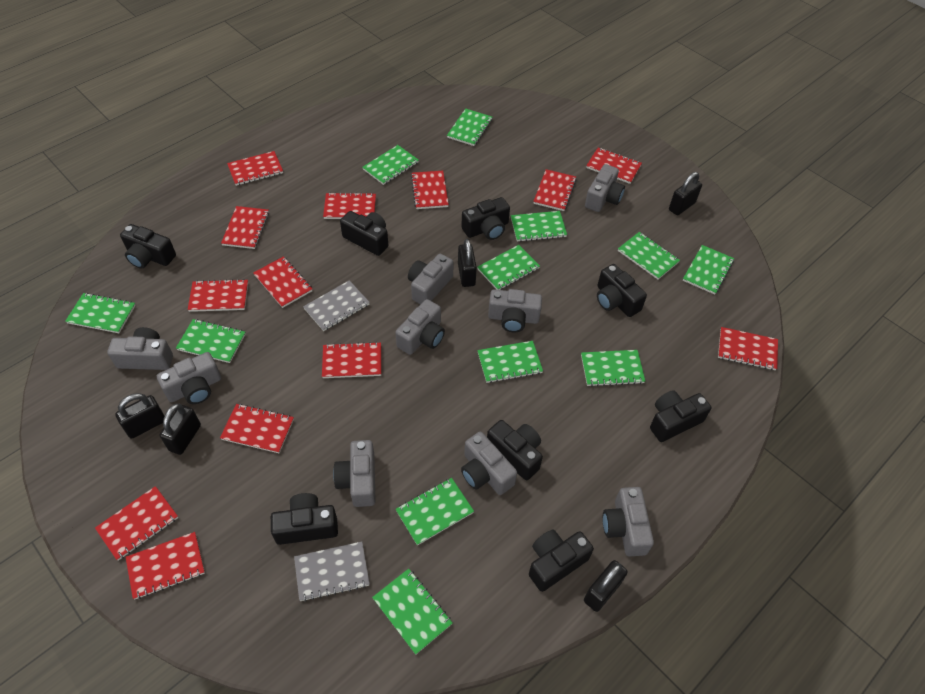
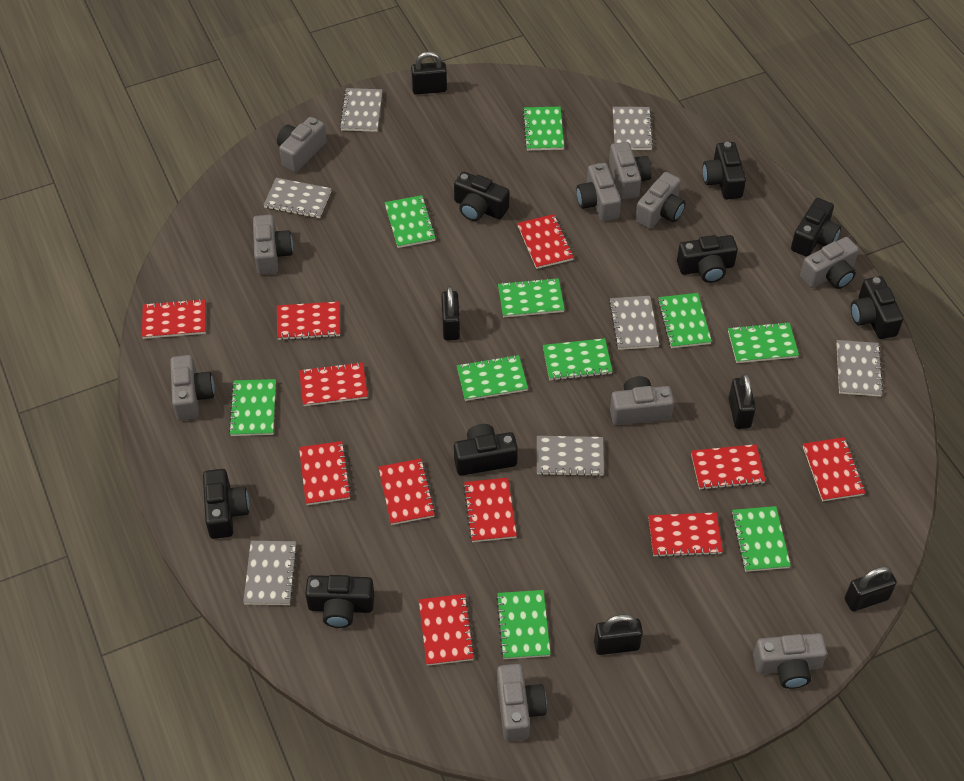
green notebook: [65,293,136,333] [176,319,246,363] [362,145,419,185] [372,569,452,655] [396,478,474,546] [447,109,492,146] [477,245,540,290] [477,341,543,383] [511,211,567,242] [581,350,645,387] [618,232,680,279] [683,245,734,295] = 12 -> [229,379,276,436] [385,195,436,248] [457,355,528,401] [496,590,551,659] [498,278,565,317] [523,107,564,151] [543,338,613,381] [658,293,712,348] [728,322,799,363] [731,506,791,572] = 10
grey camera: [107,327,173,370] [157,352,221,404] [333,440,376,507] [395,299,445,355] [408,254,454,304] [461,432,517,495] [488,289,542,332] [585,164,625,212] [602,487,654,557] = 9 -> [170,355,214,421] [253,215,293,275] [277,117,327,172] [497,664,547,741] [576,163,621,222] [609,142,652,200] [610,376,674,425] [635,172,686,229] [753,633,827,689] [800,237,859,289] = 10
grey notebook: [294,542,370,602] [303,280,370,331] = 2 -> [243,541,298,605] [264,178,332,218] [339,88,382,132] [537,436,604,477] [609,296,659,350] [613,107,654,150] [836,340,883,397] = 7
red notebook: [95,486,178,561] [126,532,205,599] [188,279,248,312] [220,404,294,453] [221,206,269,249] [227,151,283,186] [253,256,312,308] [322,342,381,378] [323,192,376,219] [411,171,449,209] [533,169,577,211] [586,148,642,184] [718,327,778,370] = 13 -> [142,299,206,339] [277,302,340,340] [299,362,368,406] [299,441,351,505] [378,459,435,525] [419,594,475,666] [463,478,517,542] [517,214,574,269] [648,513,723,557] [691,444,766,490] [803,437,865,501] = 11

